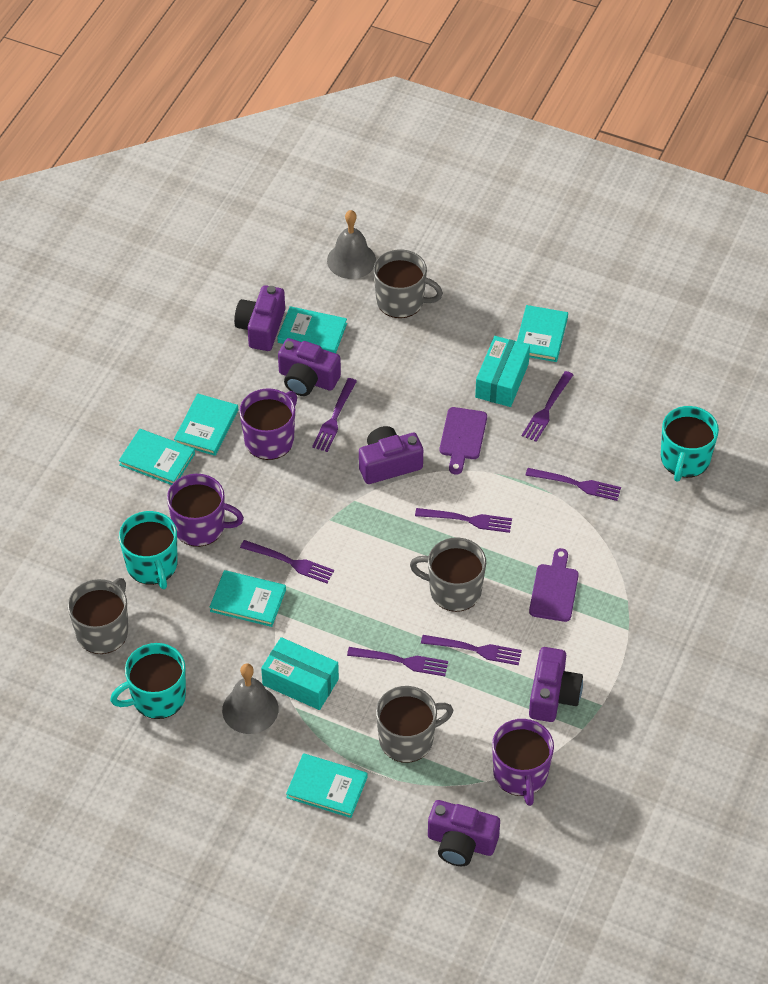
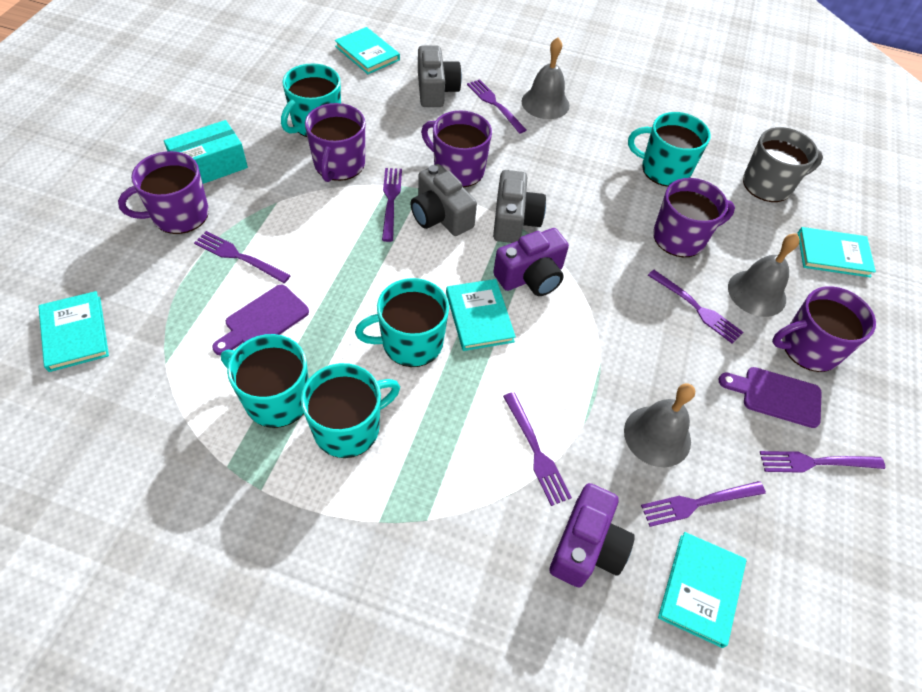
grey bell: [222,663,279,734] [327,210,376,279] = 2 -> [522,37,570,119] [624,383,695,467] [728,233,800,317] = 3
grey camera: none = 0 -> [411,164,477,236] [418,46,462,107] [493,170,546,243] = 3
grey mug: [68,578,129,654] [373,249,443,318] [376,686,453,763] [410,537,486,612] = 4 -> [743,127,823,202] = 1
purple camera: [234,285,285,351] [278,338,341,396] [359,426,423,484] [428,800,500,866] [529,647,583,722] = 5 -> [493,228,569,296] [549,483,635,587] = 2
purple mug: [167,474,244,547] [239,388,297,460] [492,719,554,806] = 3 -> [118,151,209,234] [305,103,365,182] [421,110,492,187] [653,178,735,257] [772,286,876,372] = 5
turquoise book: [119,429,195,485] [174,393,238,456] [210,570,286,627] [277,306,347,353] [286,753,368,818] [517,305,568,362] = 6 -> [38,291,109,372] [335,27,400,74] [446,279,516,351] [658,532,746,648] [798,227,876,278] = 5
turquoise box: [261,637,339,710] [475,336,530,407] = 2 -> [164,120,248,184] = 1
turquoise mug: [110,643,186,719] [119,511,178,589] [661,406,719,482] = 3 -> [221,334,309,428] [281,63,341,137] [301,363,400,458] [355,278,449,367] [628,112,711,187] = 5

